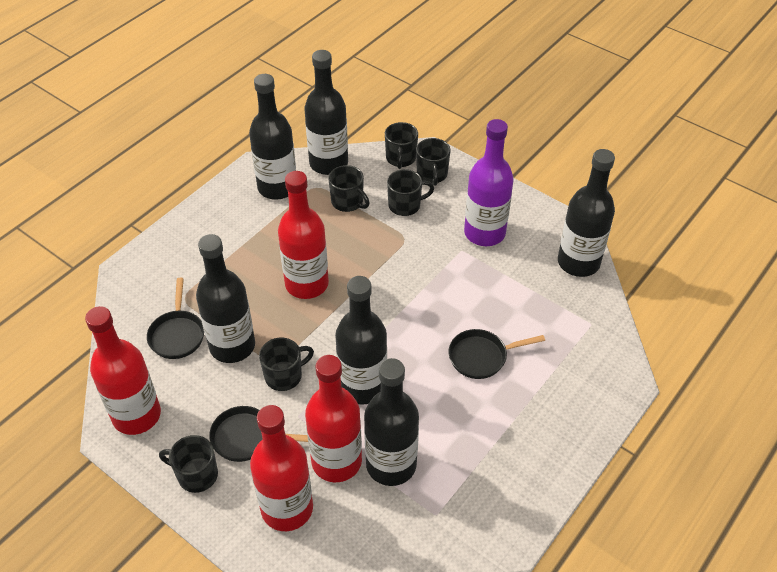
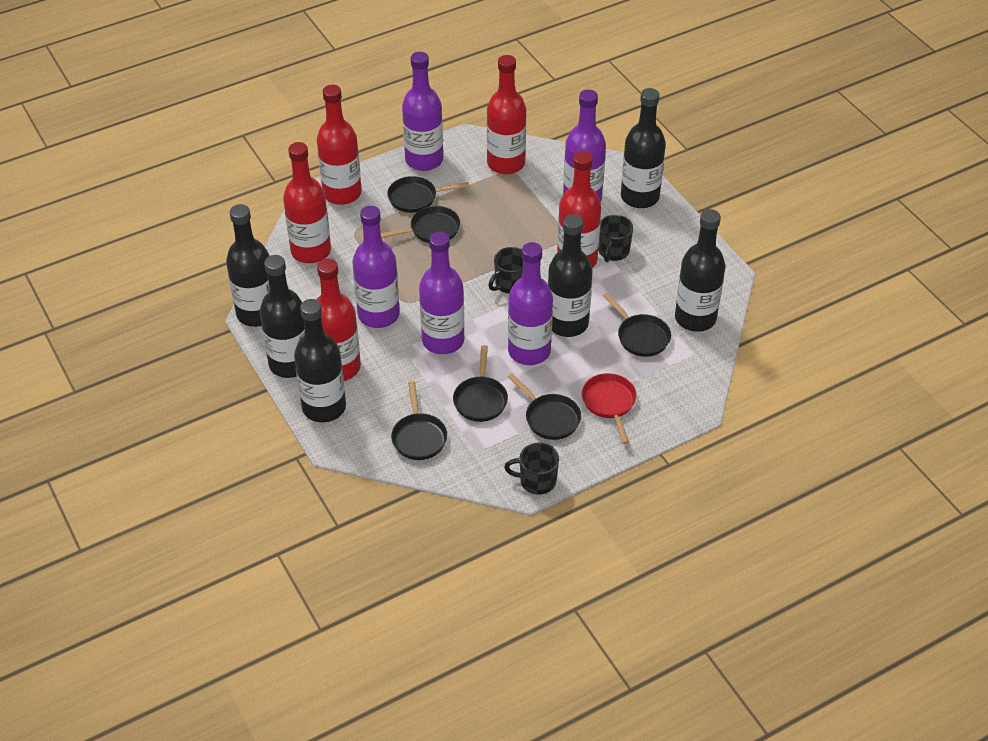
black mug: [159,435,218,493] [259,338,314,391] [328,165,370,212] [385,122,418,169] [387,169,434,216] [416,138,450,186] = 6 -> [488,247,523,294] [504,443,559,495] [598,215,633,262] = 3
black pan: [147,278,204,359] [209,406,308,462] [449,329,545,379] = 3 -> [381,206,460,243] [387,176,470,213] [391,381,447,460] [453,345,508,422] [507,373,581,440] [603,293,671,357] = 6
purple bottle: [464,119,513,246] = 1 -> [353,206,400,328] [402,52,443,171] [419,232,464,354] [508,242,553,365] [563,90,606,202] = 5
red bottle: [85,306,161,435] [250,405,313,531] [278,171,329,299] [305,355,362,482] = 4 -> [283,142,331,263] [316,259,361,381] [317,85,362,205] [487,55,526,174] [557,151,601,268] = 5
red pan: none = 0 -> [582,373,637,444] = 1

